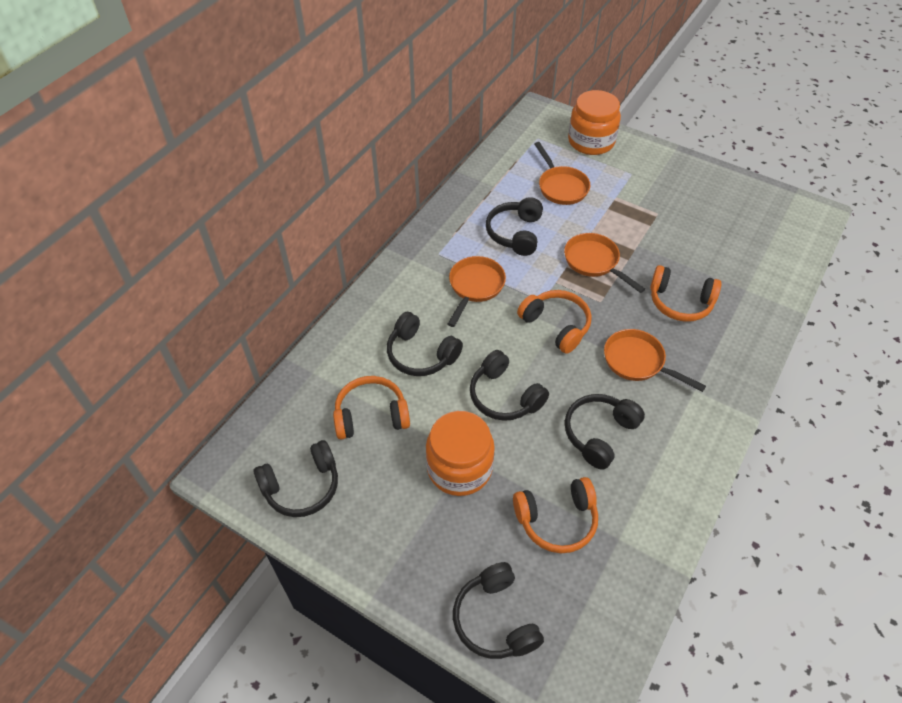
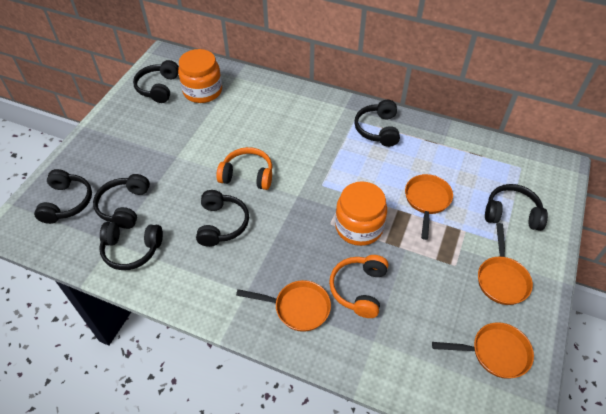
black headphones: [254,440,338,517] [387,312,463,376] [453,562,544,659] [470,350,549,421] [486,197,543,256] [565,394,645,470] = 6 -> [34,169,92,224] [93,174,150,229] [99,222,163,270] [133,60,179,103] [196,190,249,247] [354,100,400,147] [485,184,548,231] = 7
orange headphones: [333,376,410,439] [513,477,598,553] [517,290,592,354] [650,265,721,322] = 4 -> [216,147,273,190] [329,255,388,318] = 2

